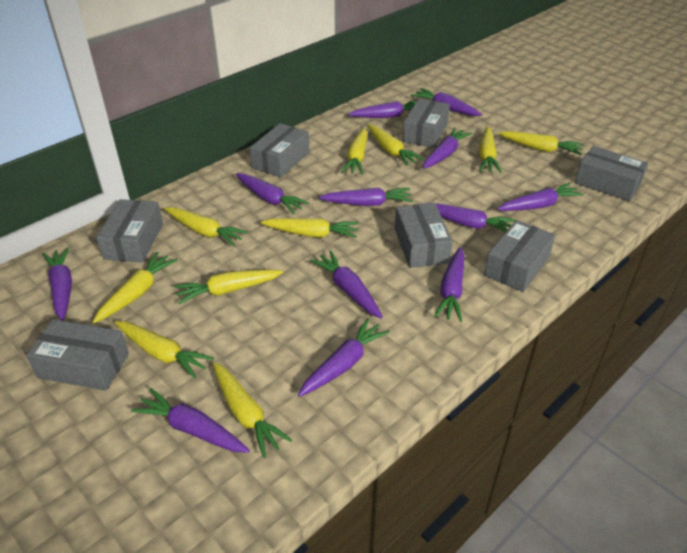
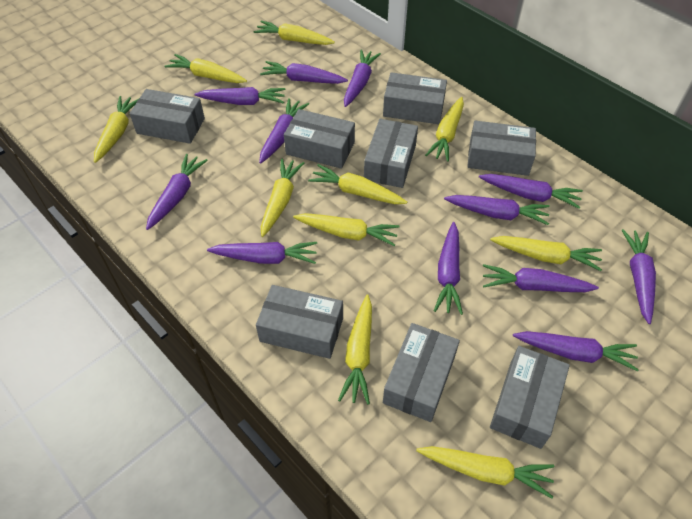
grey box: [26,319,129,391] [96,199,163,263] [250,123,309,178] [395,203,453,268] [403,98,450,148] [484,220,555,292] [575,146,648,201] = 7 -> [129,89,205,144] [256,285,343,359] [284,109,355,169] [364,119,418,188] [383,72,447,124] [383,323,460,422] [467,121,536,176] [490,346,570,449] = 8

